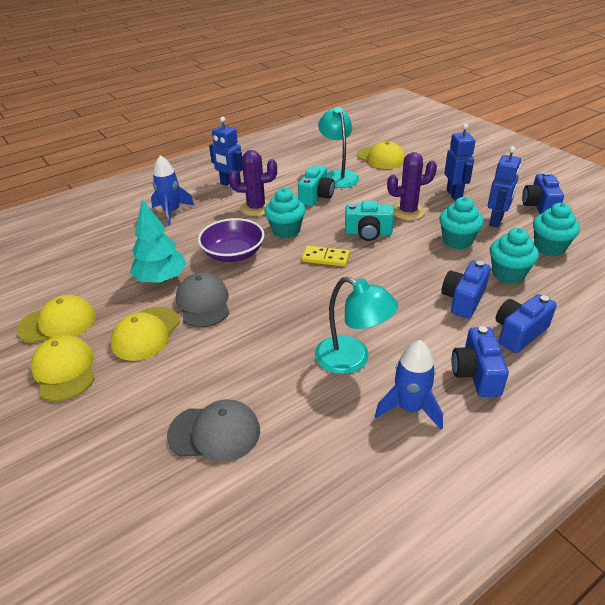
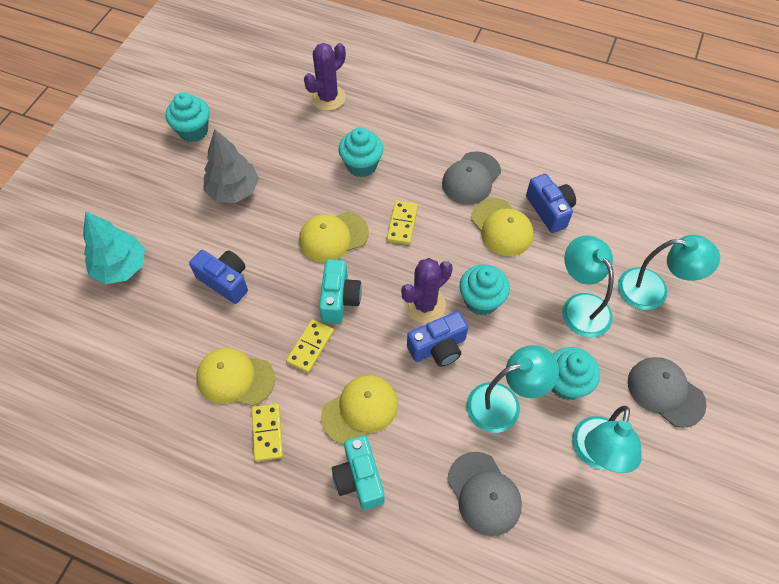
blue camera: [442,261,491,318] [452,326,509,397] [496,294,557,353] [522,172,564,214] = 4 -> [189,250,248,304] [407,311,468,367] [526,174,576,233] = 3
blue robot: [209,117,243,187] [444,124,475,201] [488,146,521,227] = 3 -> none = 0
blue rocket: [151,155,195,226] [375,340,443,429] = 2 -> none = 0
grey cap: [167,399,260,462] [176,273,229,328] = 2 -> [442,151,501,205] [447,452,522,536] [628,357,707,428] = 3
grey tree: none = 0 -> [203,129,259,203] = 1
purple bowl: [198,218,265,262] = 1 -> none = 0
turquoise lamp: [315,276,398,374] [318,107,359,188] = 2 -> [467,345,559,433] [562,235,614,337] [572,406,642,473] [618,235,720,310] = 4
yellow domino: [302,246,350,267] = 1 -> [252,404,283,461] [286,319,334,373] [387,200,418,245] = 3

